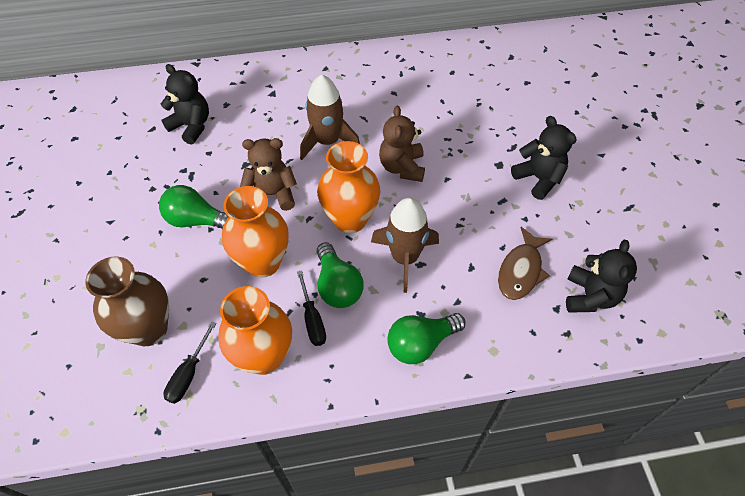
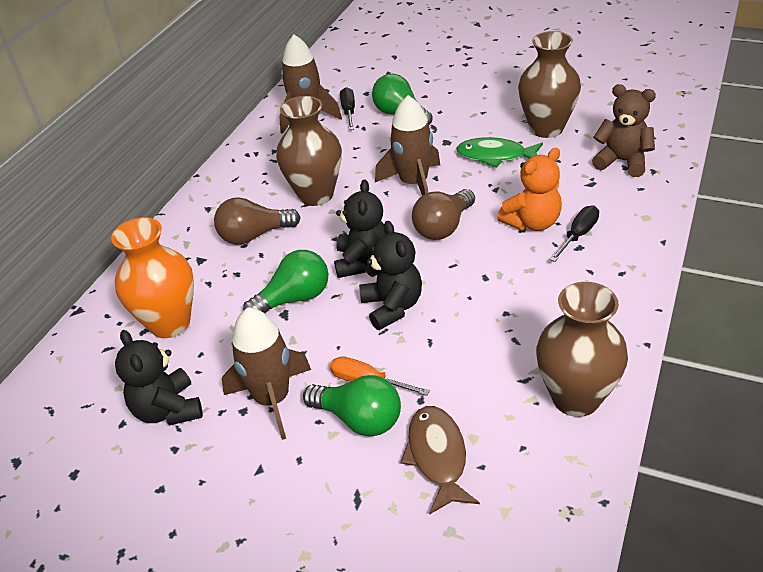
brown light bulb: none = 0 -> [214,197,301,245] [412,189,475,240] = 2
brown rocket: [300,74,360,160] [371,197,439,293] = 2 -> [222,307,311,440] [279,35,342,134] [375,95,440,196] = 3
brown teddy bear: [240,138,297,211] [379,105,425,182] = 2 -> [592,84,656,177] = 1
brown vase: [86,257,169,346] = 1 -> [276,96,342,206] [518,31,581,138] [536,282,628,417] = 3
green fish: none = 0 -> [456,137,543,168] = 1
orange screwdriver: none = 0 -> [330,356,430,396] = 1
orange teddy bear: none = 0 -> [497,148,562,231] = 1
orange vase: [218,286,292,375] [222,186,289,278] [317,141,381,233] = 3 -> [111,217,194,338] = 1

